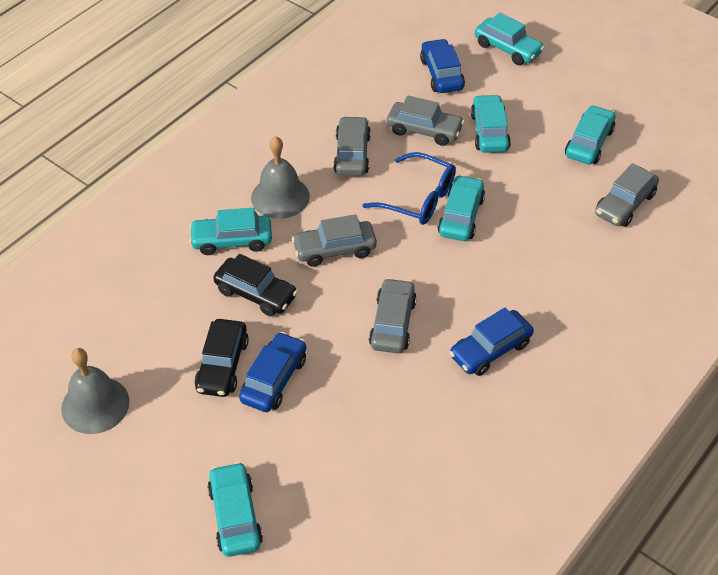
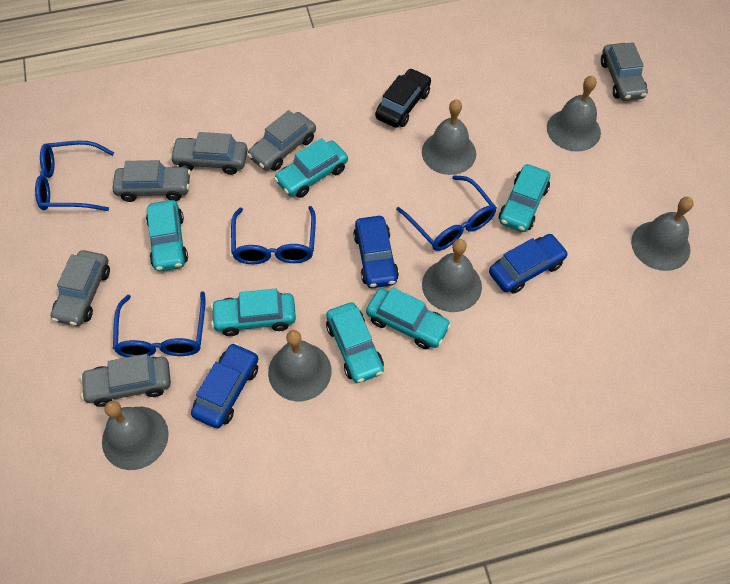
black car: [194,319,249,397] [213,254,298,316] = 2 -> [375,68,431,128] = 1
blue glasses: [362,152,456,225] = 1 -> [35,140,114,211] [113,291,206,357] [231,206,316,264] [396,175,497,251] = 4
grey bell: [61,348,130,434] [251,136,310,219] = 2 -> [102,401,169,470] [268,330,331,401] [422,99,476,175] [422,239,482,312] [547,76,601,151] [631,197,693,271] = 6
grey car: [292,214,377,267] [333,116,371,176] [369,278,417,353] [387,95,465,146] [595,163,659,227] = 5 -> [51,250,110,326] [80,354,171,407] [112,160,191,202] [170,132,248,175] [247,110,316,171] [601,42,648,101] = 6

